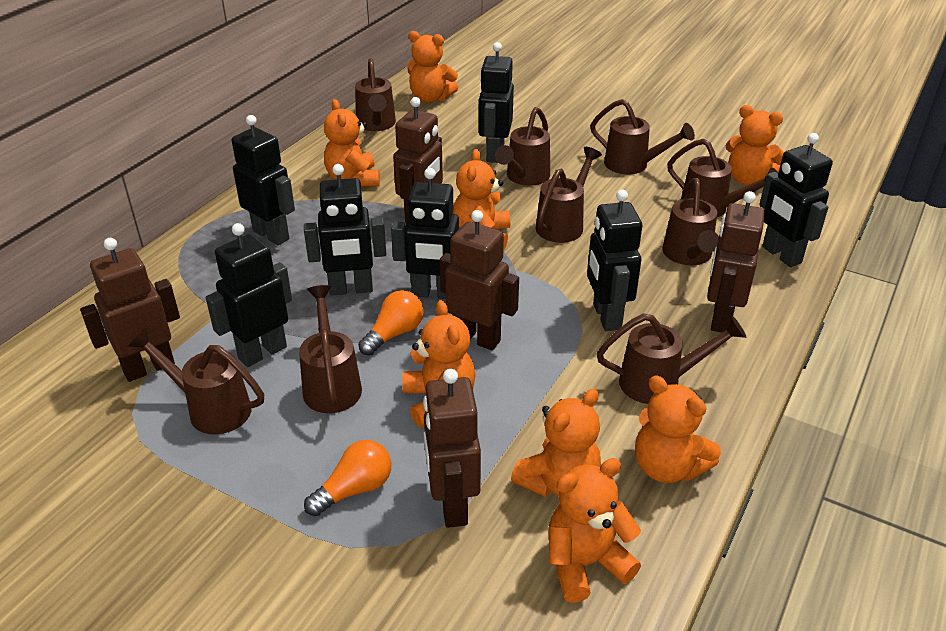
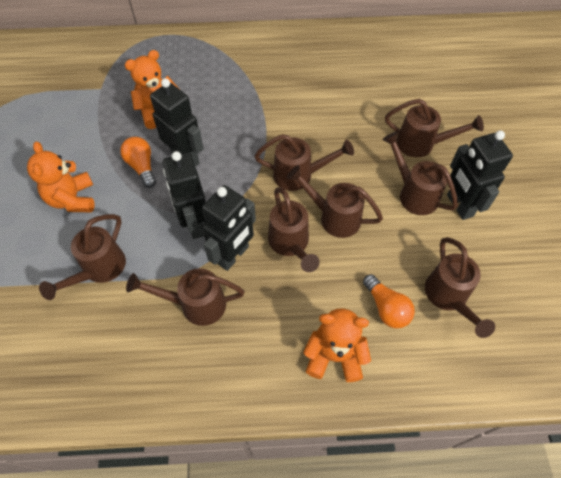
black robot: [206,223,292,367] [232,115,295,245] [304,164,387,295] [391,168,462,299] [479,42,514,163] [587,189,642,331] [759,133,833,267] = 7 -> [150,78,204,167] [163,151,206,239] [202,185,256,271] [447,131,513,220] = 4
brown robot: [80,238,180,382] [393,97,443,223] [423,369,481,528] [440,210,519,350] [707,191,765,333] = 5 -> none = 0
brown watering can: [128,328,264,434] [299,285,362,413] [355,58,396,131] [495,107,550,186] [536,147,602,243] [590,99,695,174] [597,313,746,404] [662,178,719,265] [667,139,778,217] = 9 -> [39,214,126,300] [126,268,245,326] [254,134,354,191] [268,187,320,272] [286,165,383,238] [382,132,458,215] [385,99,484,157] [425,237,495,338] = 8
orange teddy bear: [324,99,380,187] [402,300,476,427] [407,31,458,103] [453,149,510,251] [511,388,601,497] [549,458,641,603] [635,376,721,483] [726,105,784,185] = 8 -> [27,142,94,212] [125,50,179,129] [303,308,371,382] = 3

